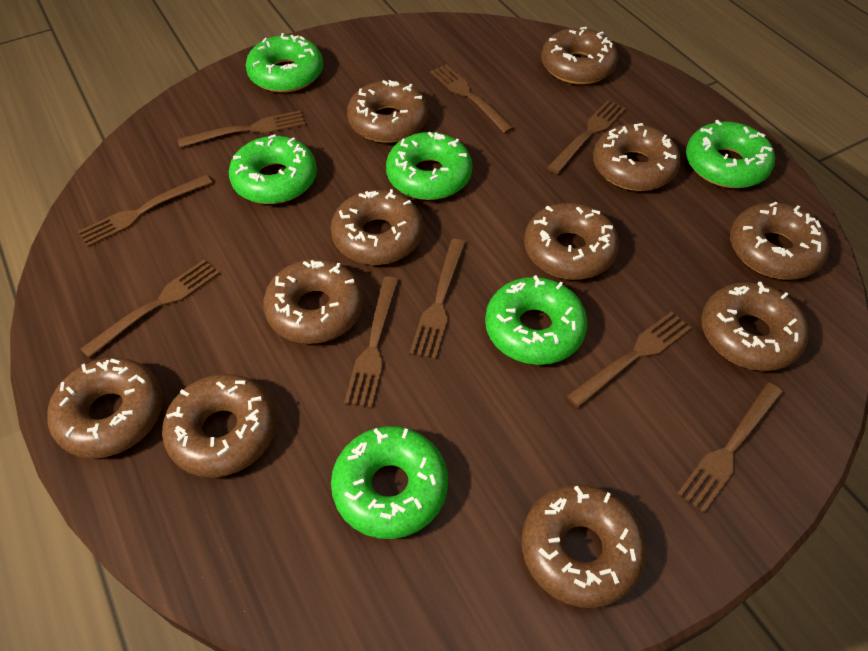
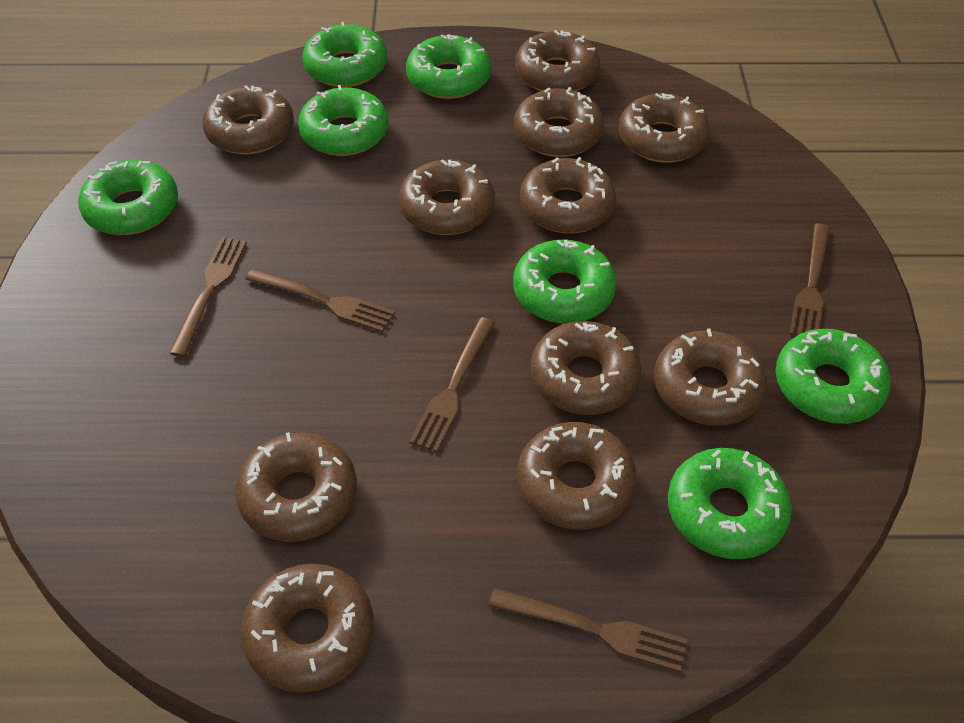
brown fork: [78,175,212,247] [80,260,220,358] [178,110,305,148] [344,276,399,408] [410,239,466,359] [430,64,514,133] [547,100,626,174] [567,311,691,408] [677,382,783,513] = 9 -> [169,237,247,357] [245,268,395,332] [409,317,495,452] [488,588,688,672] [789,223,830,336] = 5
green donut: [229,134,317,204] [246,33,323,93] [331,426,448,539] [386,132,473,200] [485,275,587,365] [686,120,775,188] = 6 -> [78,160,178,235] [298,85,389,156] [302,22,387,87] [406,34,491,99] [513,240,617,323] [668,448,792,559] [776,329,891,424] = 7

